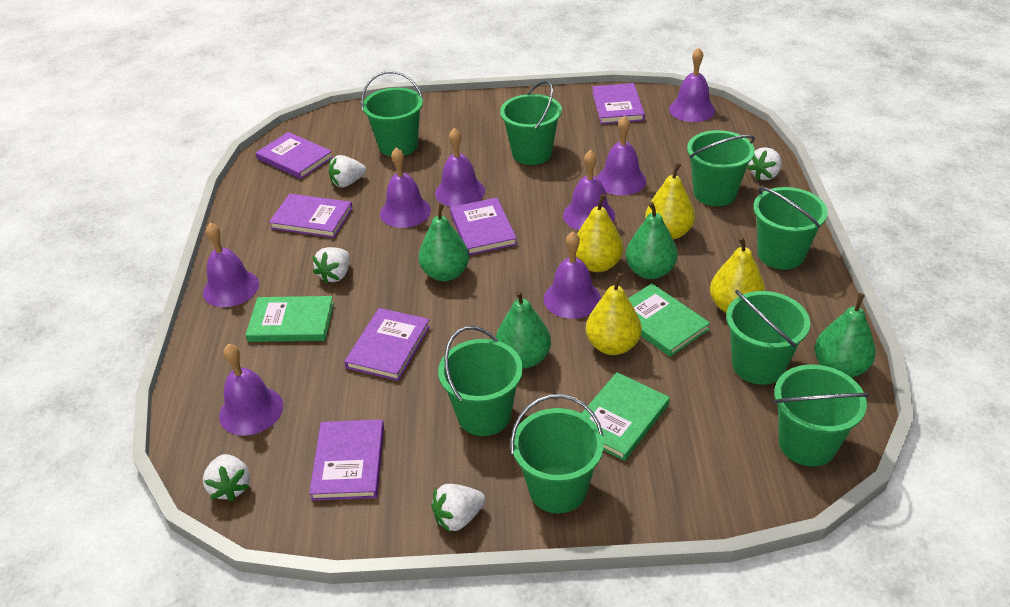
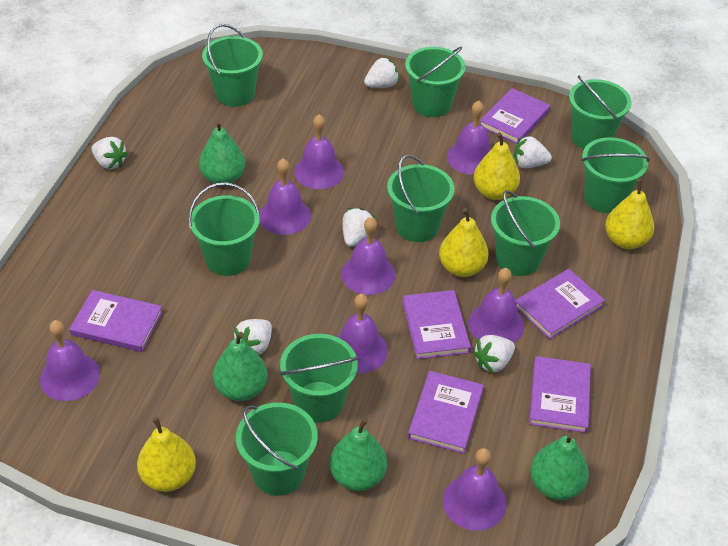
green book: [246,296,334,342] [582,372,670,461] [628,283,710,357] = 3 -> none = 0
green bucket: [361,71,423,157] [438,326,523,436] [500,81,562,165] [511,394,604,514] [687,130,755,206] [726,290,810,385] [753,187,828,270] [774,365,869,467] = 8 -> [188,182,260,276] [202,24,263,107] [236,402,318,496] [280,334,359,423] [387,155,454,242] [405,47,466,117] [491,190,560,276] [569,75,632,150] [581,137,650,213] = 9
white strawberry: [203,454,250,501] [313,247,350,284] [329,155,366,188] [431,484,485,532] [747,147,782,180] = 5 -> [92,137,128,169] [234,319,272,355] [343,208,375,247] [364,57,399,88] [473,335,515,373] [514,136,552,168] = 6

